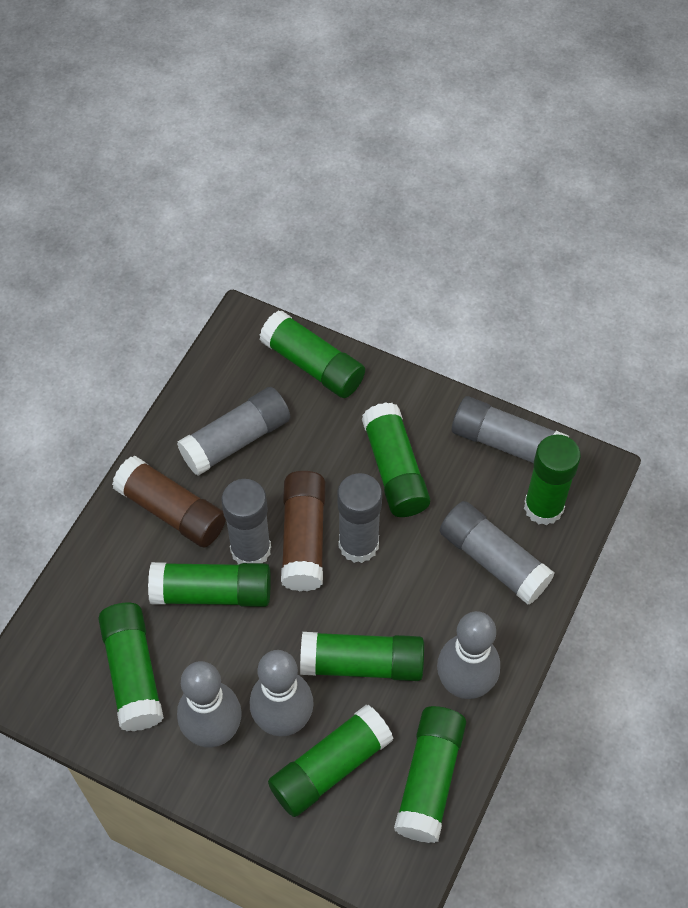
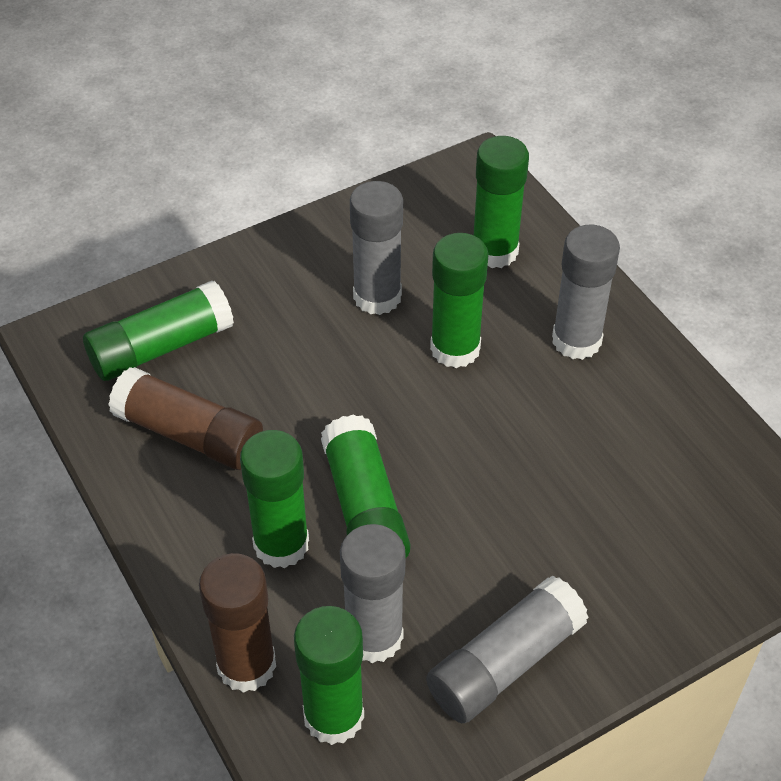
green glue stick: [98,603,164,731] [148,562,271,607] [259,310,365,398] [268,705,393,817] [300,632,424,681] [362,402,430,517] [394,706,466,843] [524,435,581,525] = 8 -> [83,281,234,381] [240,430,309,568] [294,606,364,745] [321,415,411,558] [430,233,489,368] [474,136,529,268] = 6
grey bowling pin: [177,661,242,748] [250,650,314,737] [437,611,500,699] = 3 -> none = 0
grey glue stick: [177,387,290,476] [221,479,271,565] [337,473,382,563] [440,501,555,605] [452,396,569,463] = 5 -> [340,524,406,663] [350,181,403,315] [426,576,589,723] [552,225,620,360] = 4

